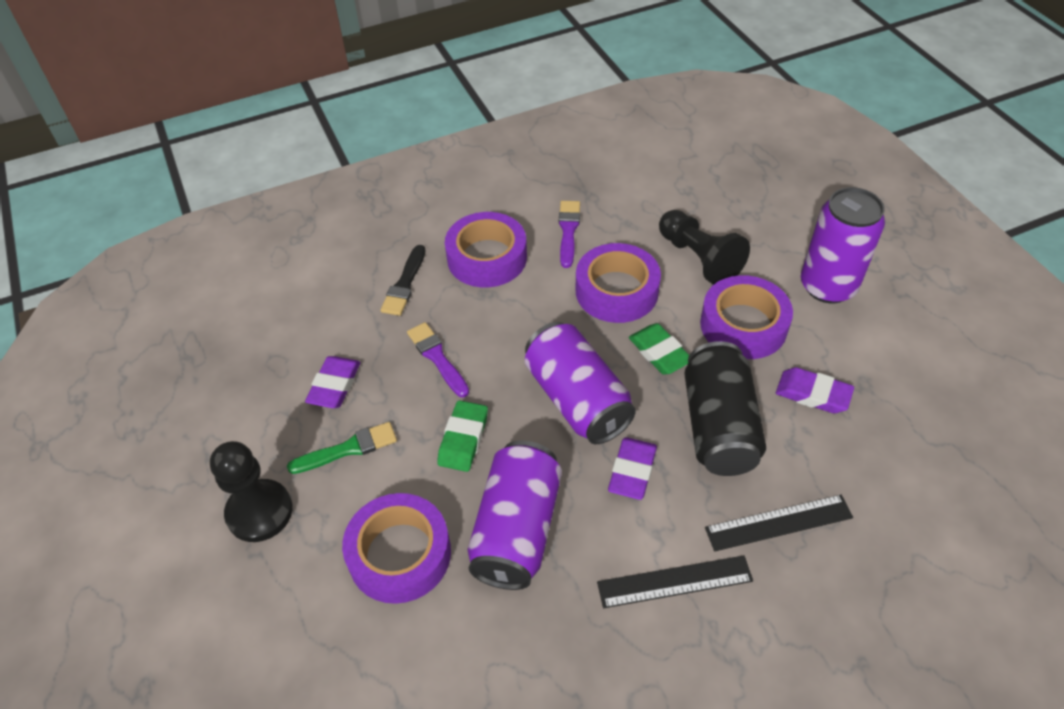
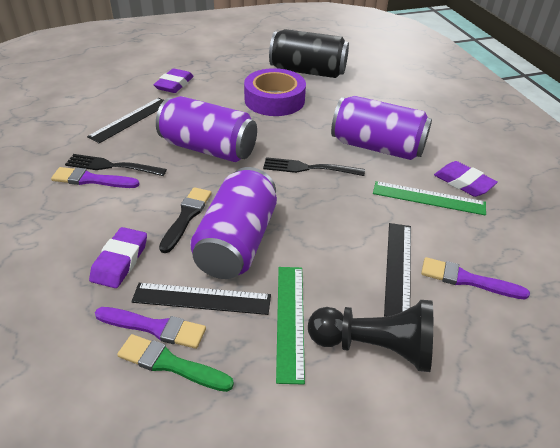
black fork: none = 0 -> [65,154,167,176] [263,157,365,176] = 2
black pawn: [210,441,293,542] [659,210,750,285] = 2 -> [308,300,433,372] = 1
black ruler: [597,555,753,608] [705,495,853,551] = 2 -> [87,98,164,143] [131,283,271,315] [384,223,411,317] = 3
green eraser: [437,400,488,472] [629,323,689,375] = 2 -> none = 0
green ruler: none = 0 -> [276,267,305,385] [373,181,486,216] = 2
purple brush: [407,322,469,397] [559,201,580,268] = 2 -> [51,167,140,188] [95,307,206,349] [421,257,530,300] = 3
purple tape: [342,493,451,604] [445,212,527,287] [576,243,661,323] [700,275,793,359] = 4 -> [244,68,306,116] = 1

